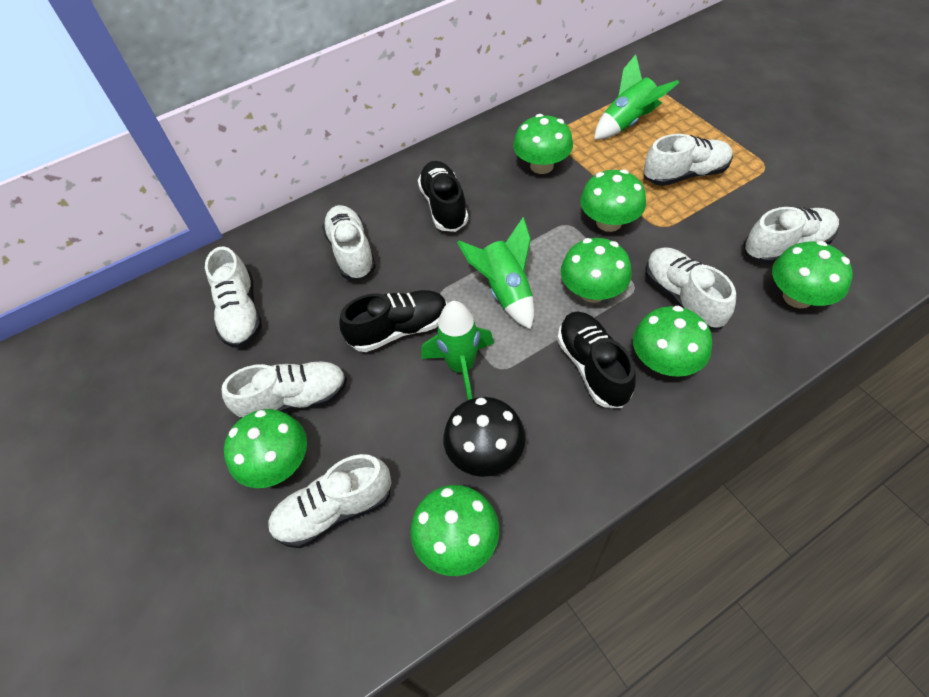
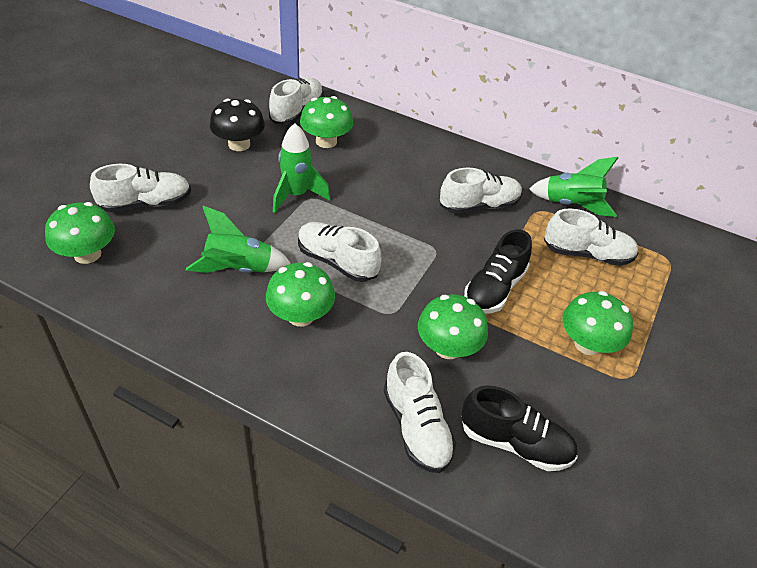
black shoe: [339,290,447,352] [418,161,469,232] [557,312,636,408] = 3 -> [461,385,578,471] [464,229,532,313] = 2
green mushroom: [224,409,307,488] [410,485,499,576] [513,114,573,174] [561,238,632,303] [580,169,646,232] [633,306,712,377] [772,241,853,309] = 7 -> [45,202,115,264] [266,262,335,327] [300,96,353,148] [418,294,488,359] [562,291,633,355] = 5
white shoe: [205,246,262,348] [222,362,347,418] [268,454,392,548] [322,205,376,280] [644,134,733,186] [645,247,736,330] [744,207,839,264] = 7 -> [90,164,191,212] [269,78,324,125] [298,222,382,282] [383,352,456,473] [440,167,522,214] [544,209,639,266] = 6

